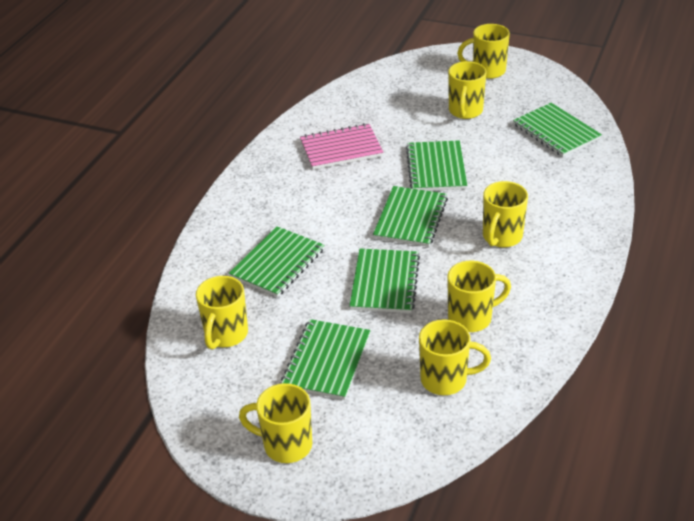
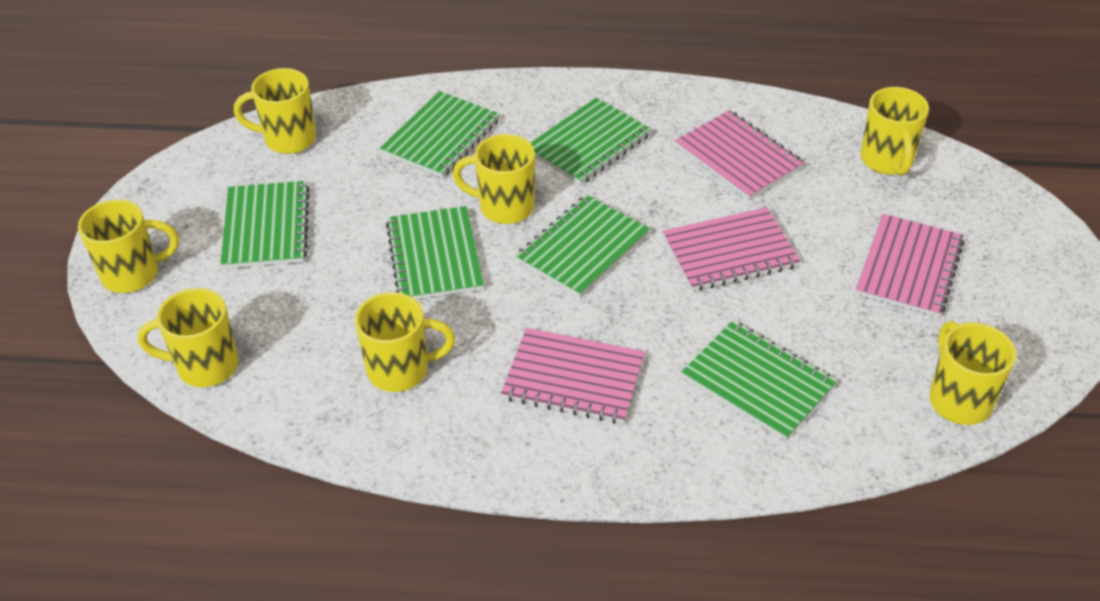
pink notebook: [300,123,384,169] = 1 -> [501,328,645,424] [663,207,801,291] [675,110,804,200] [856,214,965,317] = 4

